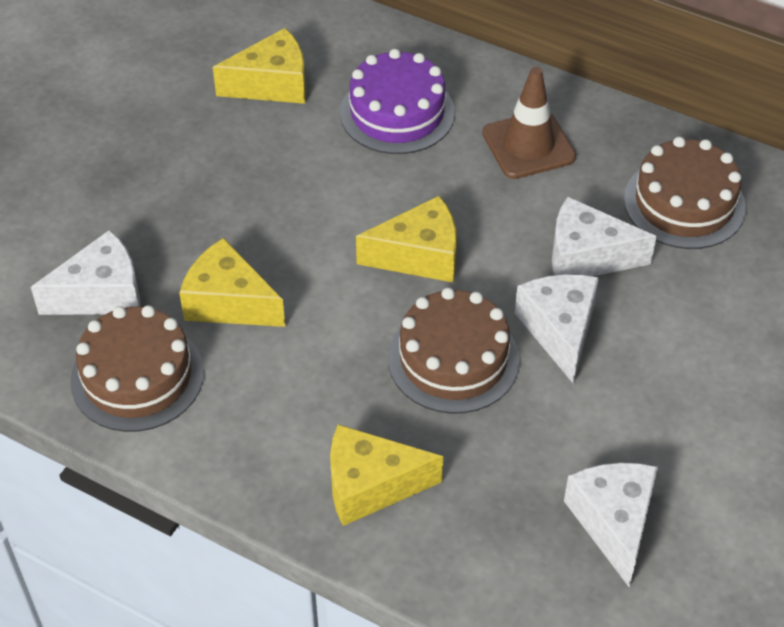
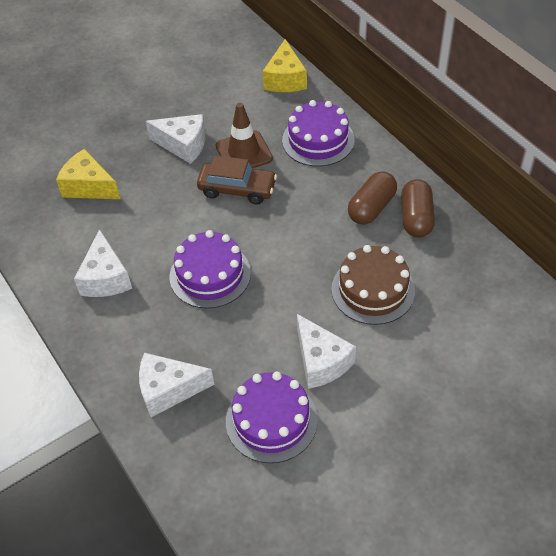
brown cake: [70,305,204,432] [388,287,520,414] [624,137,746,249] = 3 -> [331,245,415,325] = 1
brown capsule: none = 0 -> [348,171,397,225] [401,179,435,238] = 2
brown car: none = 0 -> [197,155,277,204] = 1
purple cake: [340,49,455,154] = 1 -> [170,230,251,309] [226,372,318,463] [282,100,355,167] = 3
yellow cheese: [179,238,285,327] [213,28,306,104] [330,424,443,526] [356,196,457,282] = 4 -> [56,149,121,199] [263,39,307,92] = 2

